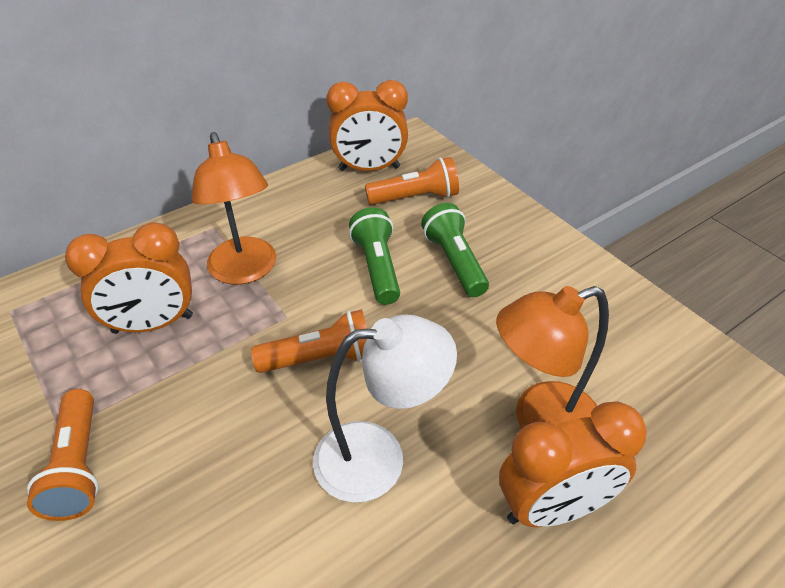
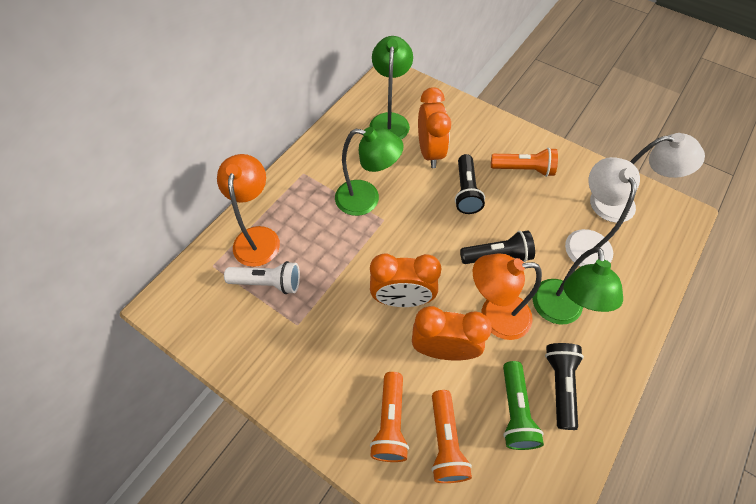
black flashlight: none = 0 -> [455,154,485,214] [460,231,535,264] [545,343,584,430] = 3
green flashlight: [349,207,400,305] [421,203,489,297] = 2 -> [503,361,544,450] = 1
green lamp: none = 0 -> [335,127,404,216] [369,36,413,139] [532,247,623,325] = 3
white flashlight: none = 0 -> [224,261,300,294] = 1
white lamp: [313,314,457,503] = 1 -> [565,157,640,267] [590,133,705,223] = 2

